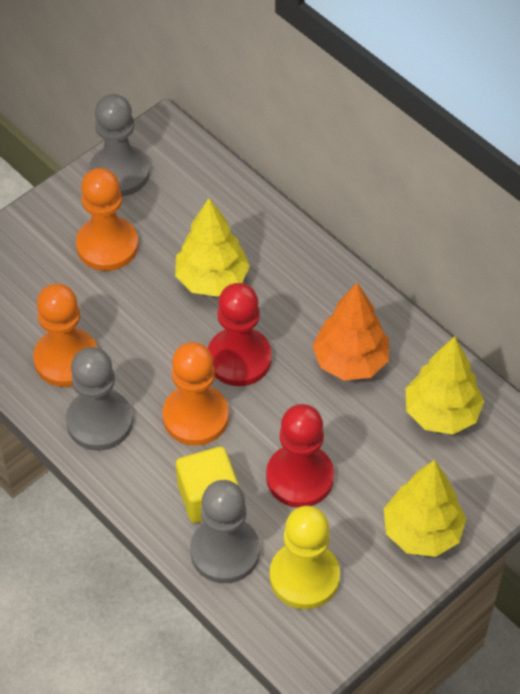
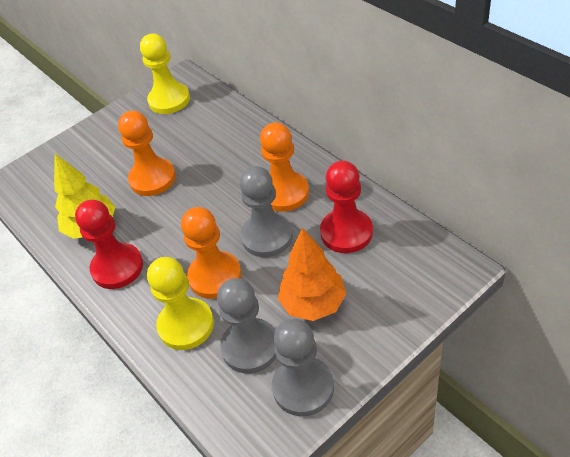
yellow cube: [176,447,239,523] = 1 -> none = 0
yellow pawn: [270,506,340,609] = 1 -> [140,34,190,114] [147,257,214,350] = 2
yellow tree: [175,198,250,297] [384,460,466,557] [406,336,484,435] = 3 -> [54,154,115,239] = 1

